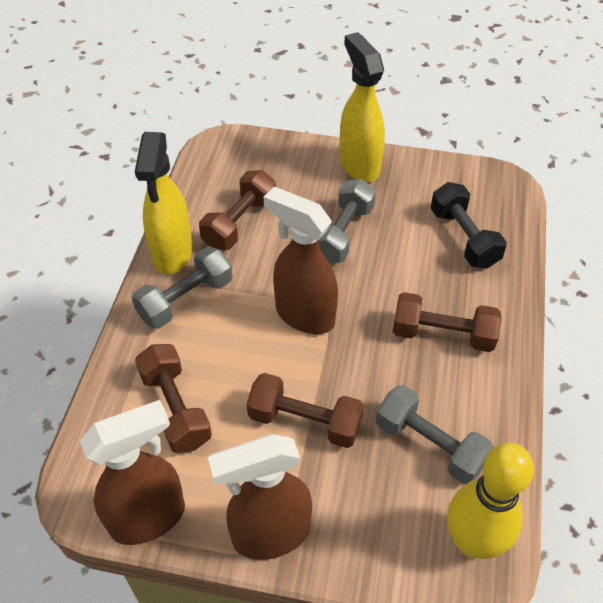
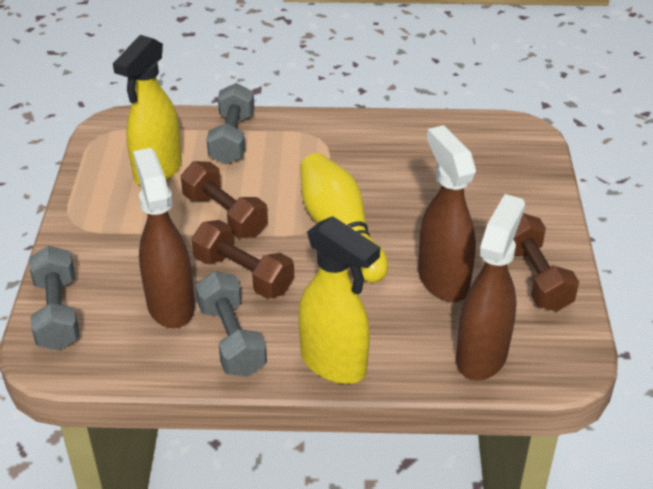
black dumbbell: [431,182,507,269] = 1 -> none = 0
brown dumbbell: [135,344,212,453] [199,170,276,250] [247,373,364,448] [393,292,502,352] = 4 -> [181,161,268,238] [191,220,294,299] [513,213,579,311] = 3

